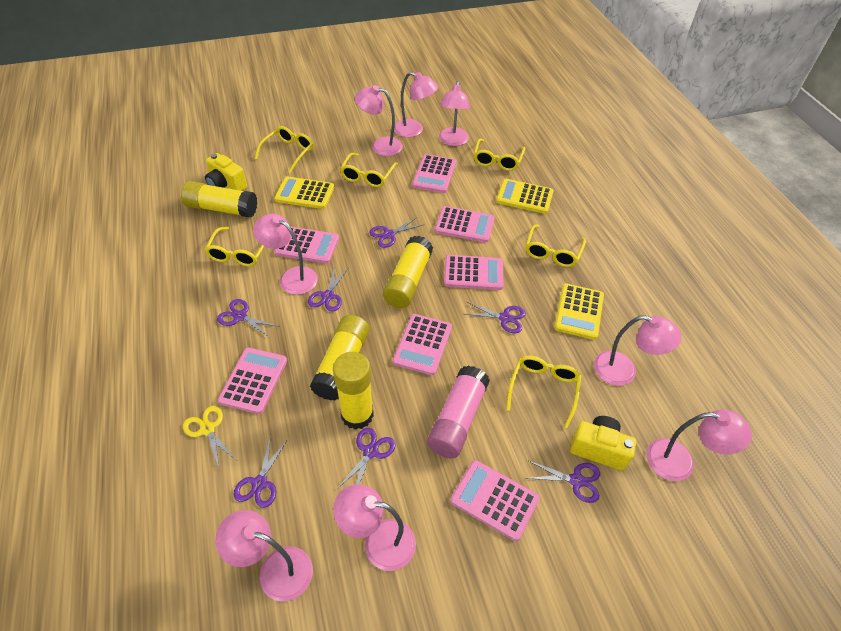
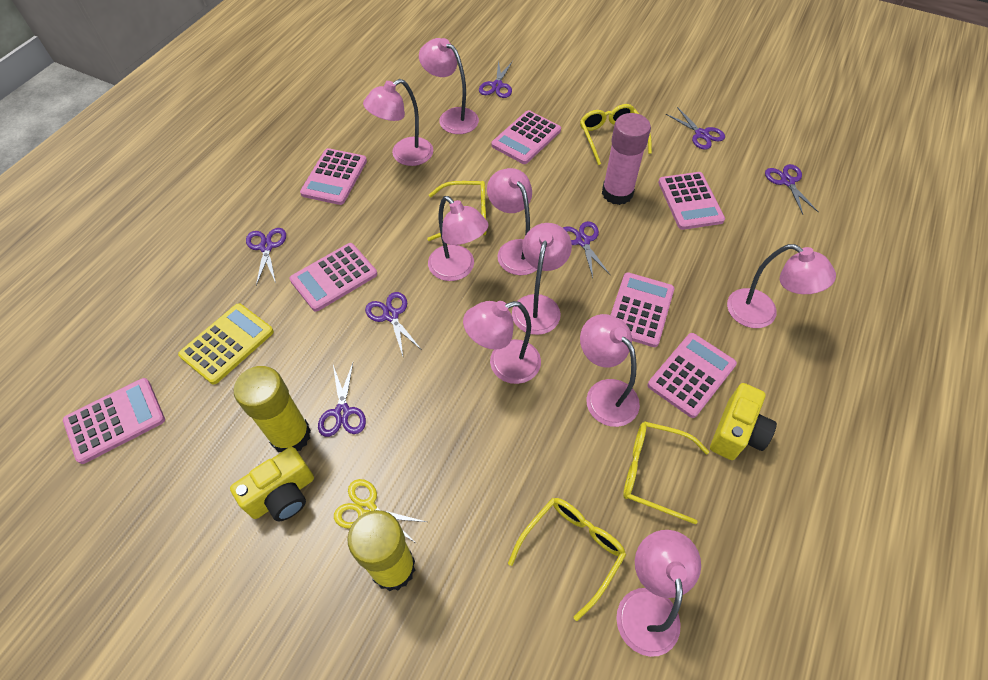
pink lamp: [215,510,313,602] [253,214,318,295] [333,484,416,571] [355,85,403,156] [394,72,438,137] [439,81,470,146] [594,315,682,386] [646,409,752,481] = 8 -> [363,79,433,166] [419,38,479,134] [428,196,488,281] [463,301,541,384] [487,168,537,275] [512,223,572,335] [580,314,640,427] [616,530,701,657] [727,244,836,328] = 9
yellow calculator: [274,176,334,209] [496,179,554,214] [554,283,604,340] = 3 -> [178,303,274,384] = 1
yellow glasses: [205,227,264,266] [255,126,314,173] [340,153,398,187] [474,139,525,171] [506,356,581,428] [526,224,586,267] = 6 -> [427,181,486,241] [508,498,626,621] [580,104,652,165] [623,421,709,524] = 4
yellow glue stick: [181,181,257,218] [310,315,370,401] [333,352,374,430] [383,236,433,308] = 4 -> [234,366,311,452] [348,510,415,592] = 2

